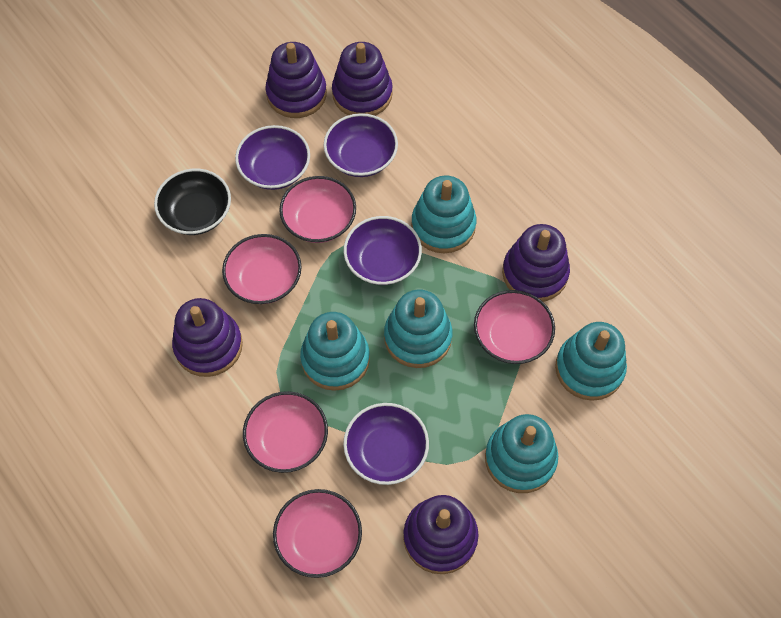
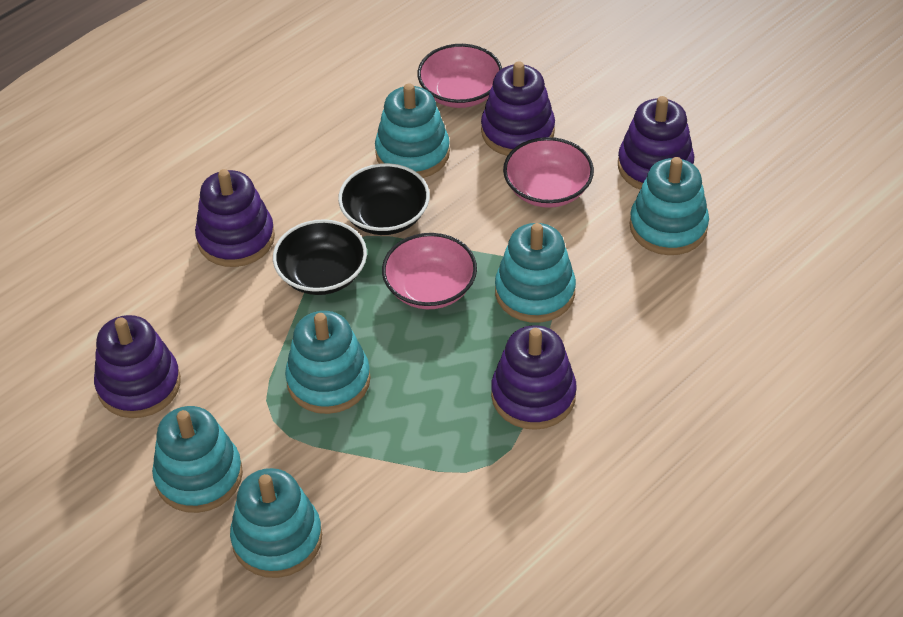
black bowl: [154,169,231,235] = 1 -> [273,219,367,295] [338,163,430,235] = 2
pink bowl: [222,234,302,304] [243,391,328,473] [273,489,362,578] [279,176,356,243] [474,290,555,364] = 5 -> [382,233,477,309] [417,44,502,108] [503,137,594,208] = 3
purple bowl: [235,125,310,190] [324,113,398,177] [343,403,429,485] [344,216,422,285] = 4 -> none = 0
turquoise stacking toy: [300,312,370,391] [384,290,452,368] [411,175,476,253] [485,414,558,493] [555,322,627,401] = 5 -> [152,406,243,513] [230,468,322,578] [285,311,371,414] [375,83,450,178] [495,223,576,323] [629,157,709,255] = 6

